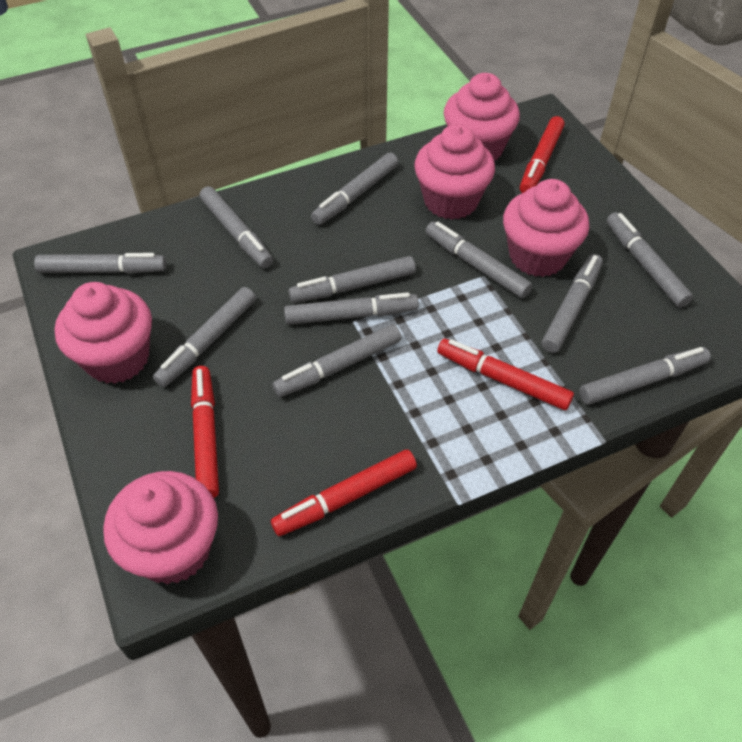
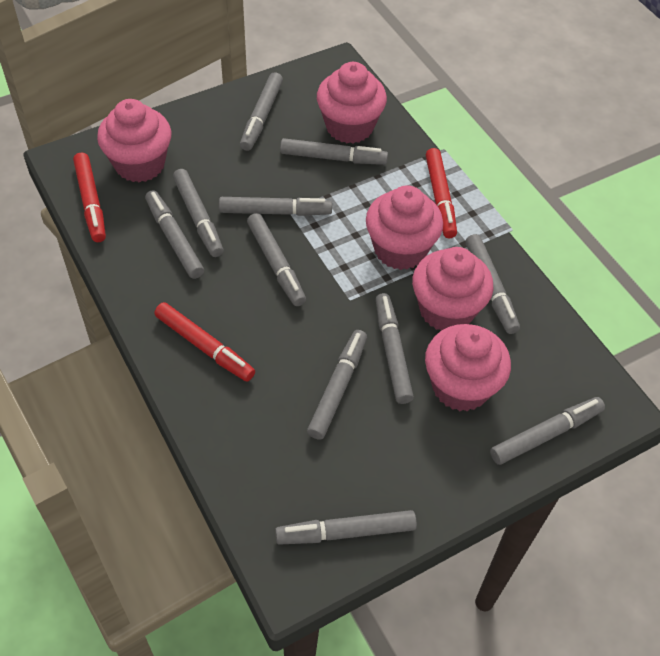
red marker: [191,366,219,498] [271,450,417,536] [437,339,574,410] [520,116,565,193] = 4 -> [73,153,106,242] [154,302,255,382] [426,148,457,238] = 3

